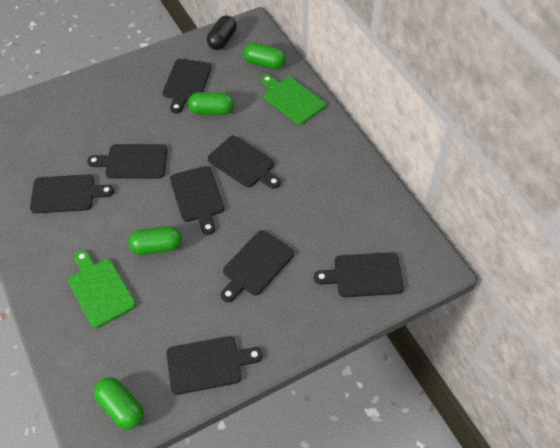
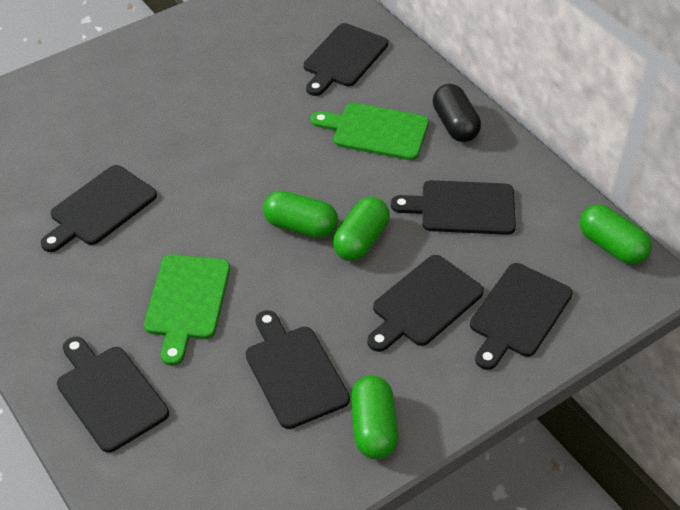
black cutting board: [30,174,114,213] [87,144,167,178] [163,59,212,113] [166,336,263,395] [170,166,224,235] [208,136,281,189] [221,230,294,302] [314,252,404,297] = 8 -> [41,165,157,252] [57,337,169,453] [246,310,350,429] [304,23,388,96] [367,255,484,352] [391,180,516,235] [470,263,573,370] = 7

